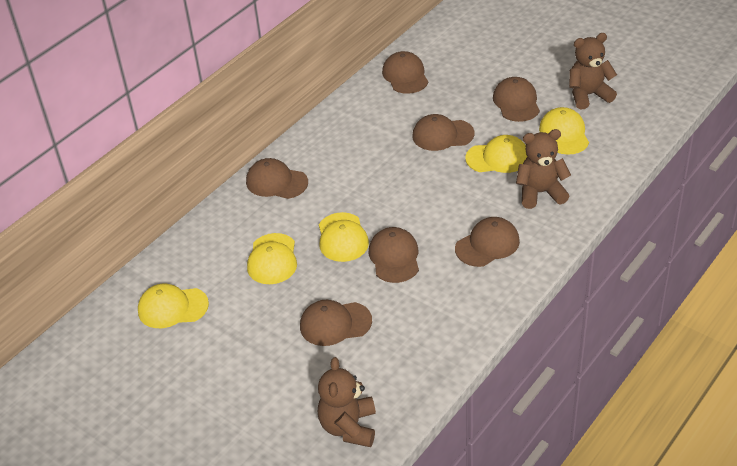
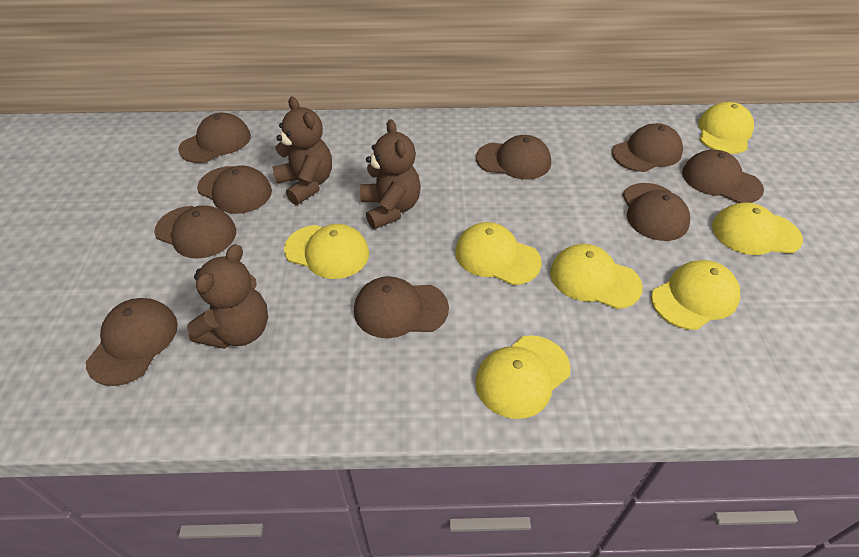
brown cap: [246,158,308,199] [300,300,372,346] [369,227,419,283] [382,51,428,94] [412,114,475,151] [455,217,520,267] [493,77,540,122] = 7 -> [86,298,178,386] [154,205,236,259] [178,113,251,163] [197,166,272,214] [354,276,449,338] [476,135,551,179] [612,123,683,172] [623,183,690,241] [682,150,764,203] = 9
yellow cap: [138,284,209,328] [247,233,297,284] [319,212,369,262] [466,135,528,173] [539,107,589,155] = 5 -> [284,224,369,279] [455,222,542,285] [475,335,571,419] [550,244,643,309] [651,260,740,330] [698,102,754,154] [712,203,803,255] = 7

